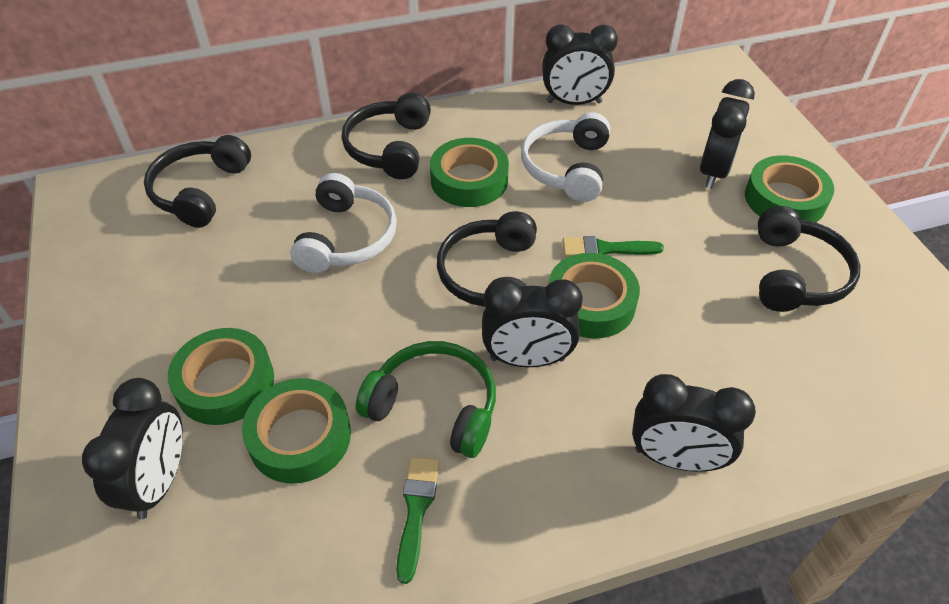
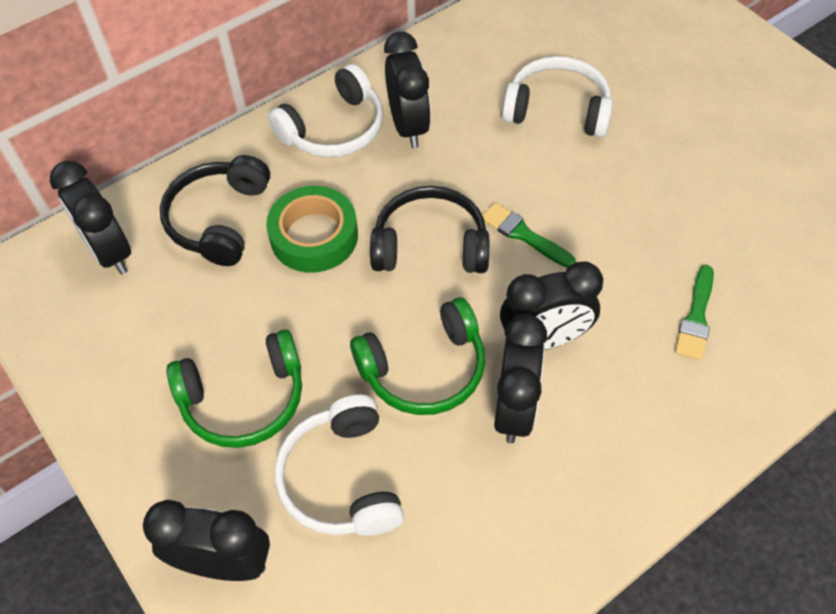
black headphones: [144,135,251,228] [342,93,431,179] [437,211,537,307] [758,206,861,312] = 4 -> [160,155,270,266] [370,186,489,273] = 2
green headphones: [356,341,496,458] = 1 -> [166,329,302,448] [350,298,485,415] = 2
green tape: [168,328,274,425] [242,378,351,483] [430,138,509,207] [549,253,640,339] [745,155,834,222] = 5 -> [266,186,358,273] = 1
white headphones: [290,173,397,273] [521,112,610,202] = 2 -> [268,64,383,157] [275,395,404,536] [502,56,613,138] = 3

